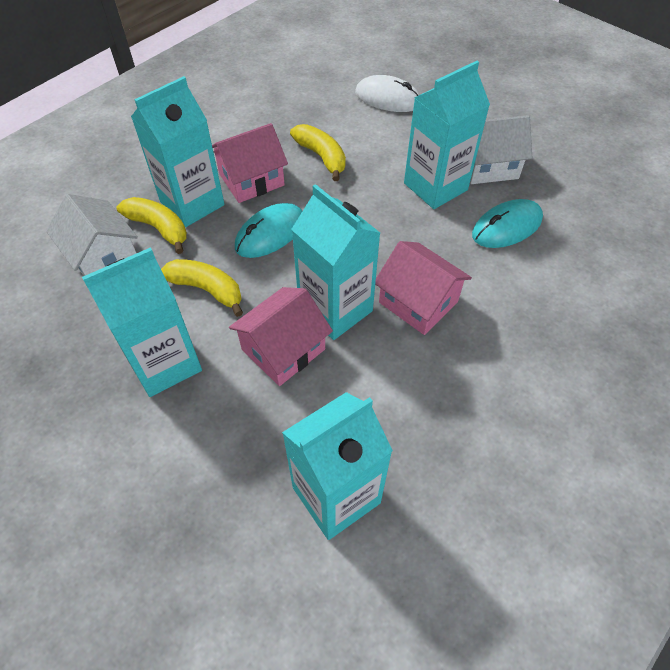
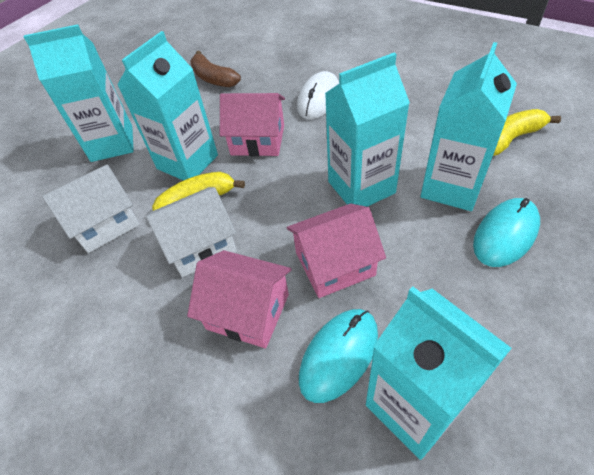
brown banana: none = 0 -> [190,51,241,87] = 1
yellow banana: [117,197,187,254] [161,259,243,317] [290,124,346,181] = 3 -> [152,172,245,211] [494,109,561,155] = 2

